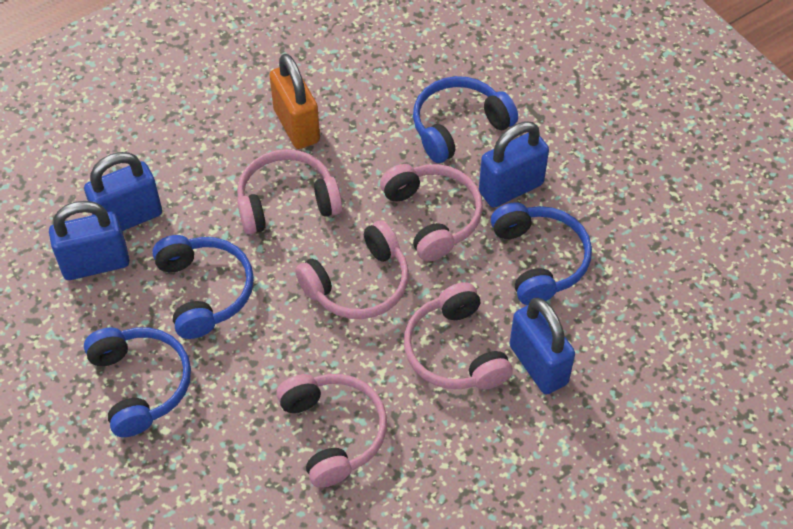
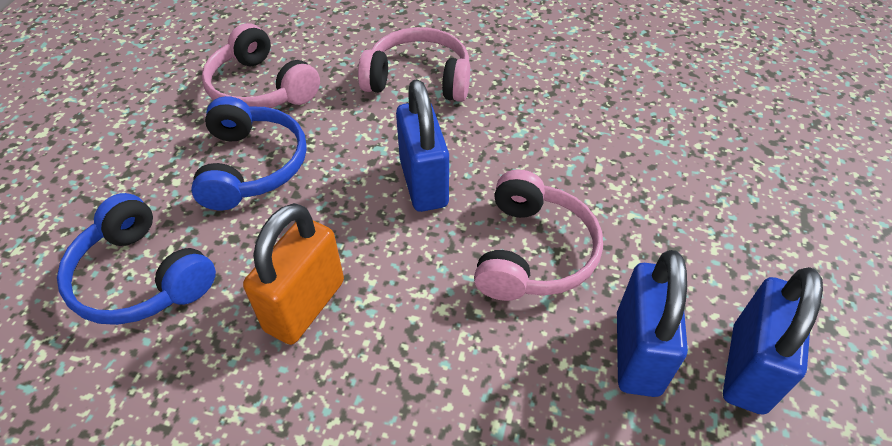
blue headphones: [84,327,191,437] [152,235,254,339] [413,76,518,163] [491,202,592,305] = 4 -> [57,193,216,325] [191,96,307,210] = 2
blue padlock: [49,201,129,280] [84,152,162,231] [479,121,549,208] [510,298,575,395] = 4 -> [396,79,449,212] [617,250,688,397] [723,267,823,415] = 3
pink headphones: [237,149,342,235] [276,374,387,488] [295,221,409,319] [380,164,483,261] [404,282,513,390] = 5 -> [202,23,320,108] [358,27,470,102] [474,169,603,301] = 3

